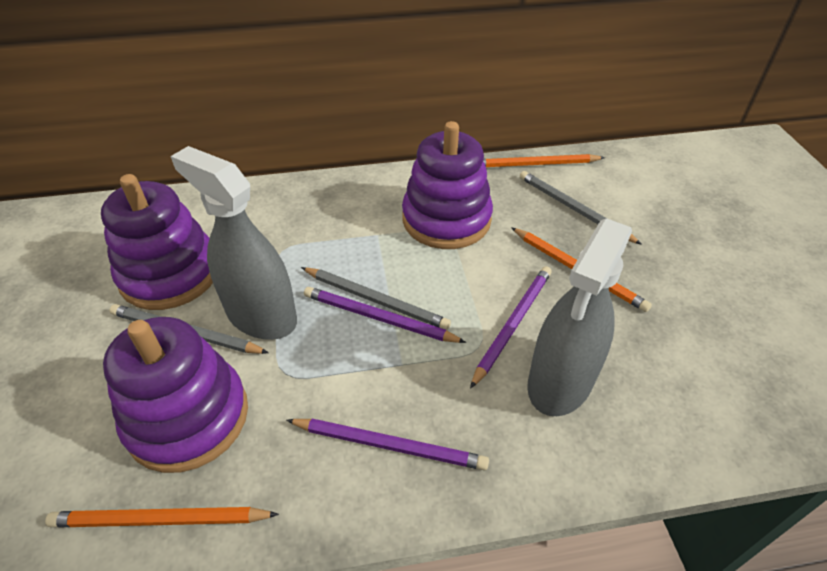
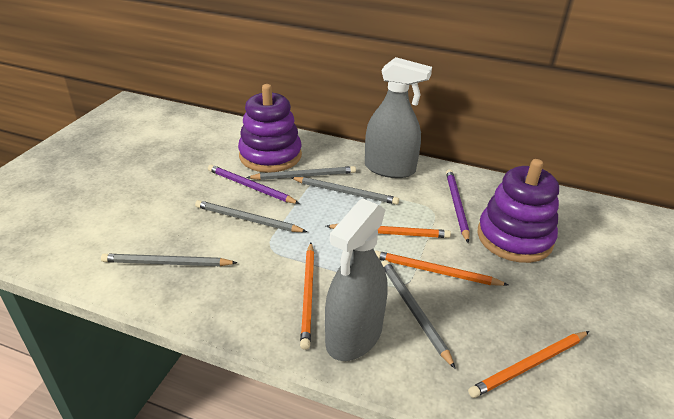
grey pencil: [109,304,269,354] [301,267,451,330] [520,171,642,245] = 3 -> [101,254,237,266] [195,200,307,232] [246,166,356,180] [290,177,399,205] [382,260,456,369] = 5
orange pencil: [45,507,279,527] [483,154,605,167] [511,227,652,312] = 3 -> [300,243,314,350] [326,224,451,238] [375,251,508,286] [468,331,589,398] = 4
purple pencil: [287,419,489,471] [304,287,466,343] [470,266,552,389] = 3 -> [208,165,300,204] [446,169,470,243] = 2
purple stacking toy: [101,174,213,310] [103,317,248,473] [402,121,493,249] = 3 -> [238,84,302,173] [477,159,559,263] = 2

